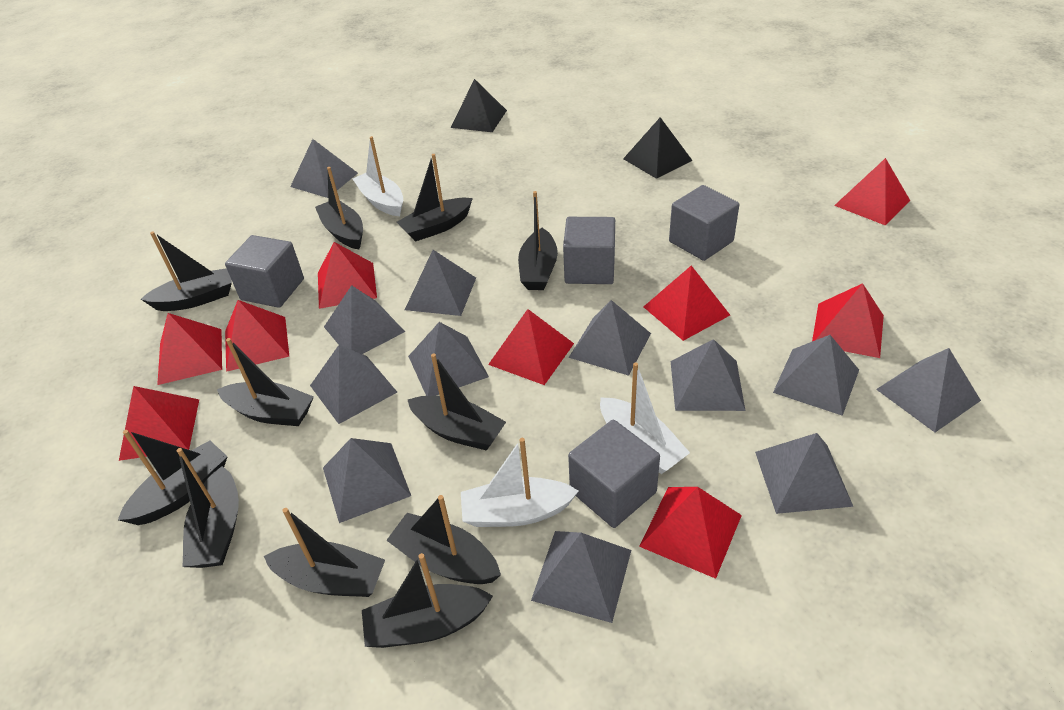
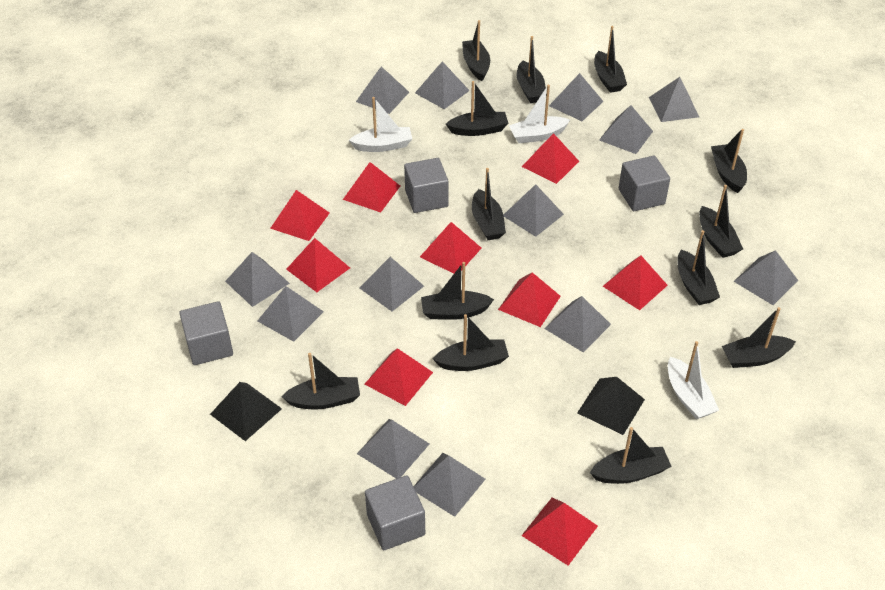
black boat: [118,430,228,525] [141,231,232,311] [177,448,239,568] [217,338,314,426] [264,508,385,597] [315,167,363,249] [362,553,493,648] [386,495,501,584] [397,154,473,242] [408,353,506,451] [518,191,558,290] = 11 -> [282,353,360,409] [421,262,494,320] [433,314,509,371] [446,81,508,136] [462,20,490,81] [472,168,506,240] [517,36,547,103] [590,427,672,484] [594,26,627,93] [677,230,720,305] [699,185,743,258] [711,129,747,193] [722,307,796,368] = 13
grey pyramid: [290,139,358,198] [310,345,397,424] [323,438,411,523] [324,285,405,354] [405,250,476,316] [408,322,489,396] [531,531,631,623] [569,300,651,376] [671,339,745,411] [755,433,853,514] [773,335,859,416] [876,348,981,432] = 12 -> [225,252,290,307] [257,286,324,342] [356,67,409,114] [357,419,430,479] [359,257,424,311] [413,453,485,517] [415,61,470,109] [503,184,564,237] [544,296,611,353] [549,73,604,121] [599,105,653,154] [649,77,699,122] [733,250,798,305] = 13

